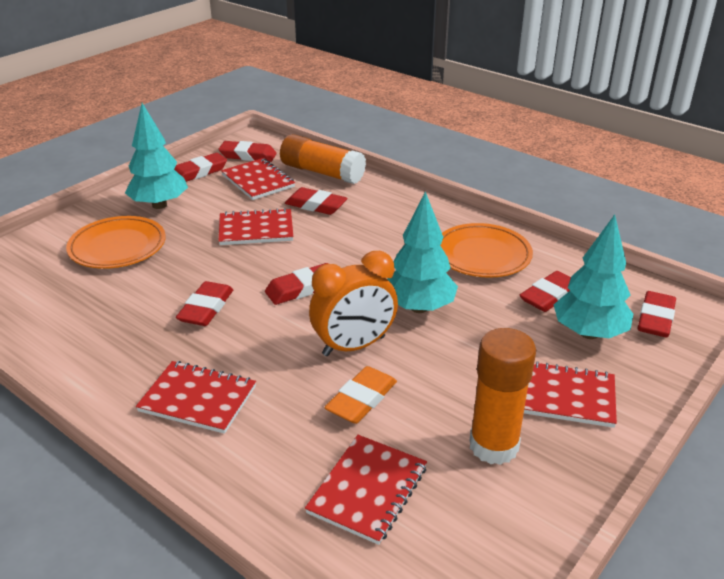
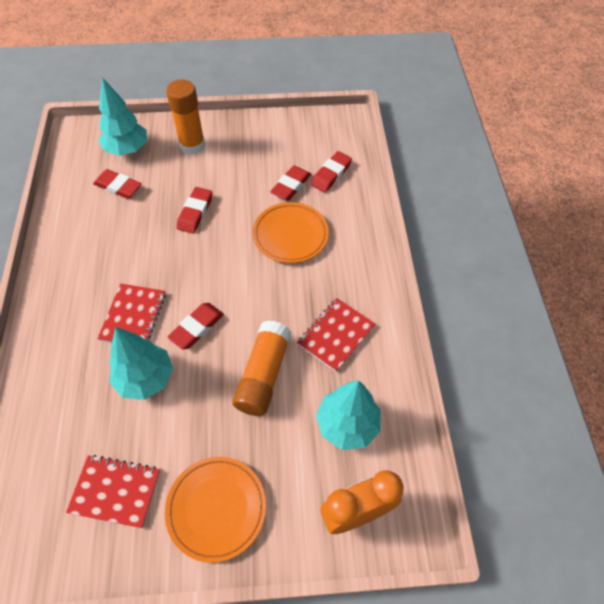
orange eraser: [324,366,397,424] = 1 -> none = 0
red eraser: [174,153,227,182] [176,281,233,326] [219,141,277,162] [265,263,328,305] [285,187,347,215] [520,271,571,312] [637,291,676,337] = 7 -> [93,169,142,199] [167,303,224,350] [177,187,212,233] [270,165,311,201] [311,151,352,193] = 5
red notebook: [136,361,256,434] [219,208,293,245] [221,158,295,200] [305,435,427,545] [524,361,617,428] = 5 -> [66,455,160,528] [97,284,166,343] [297,298,375,372] = 3

